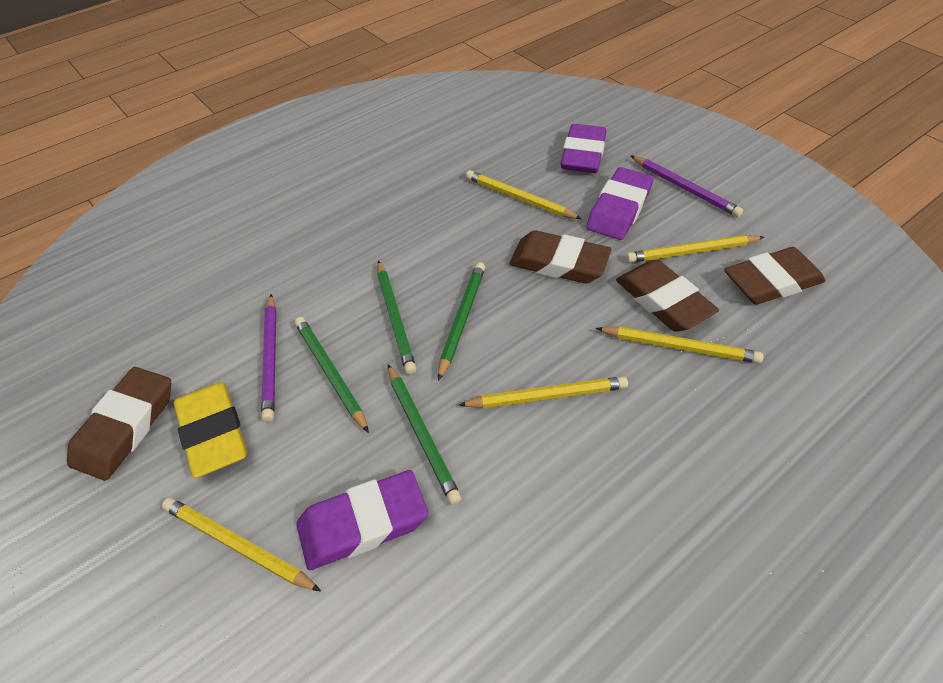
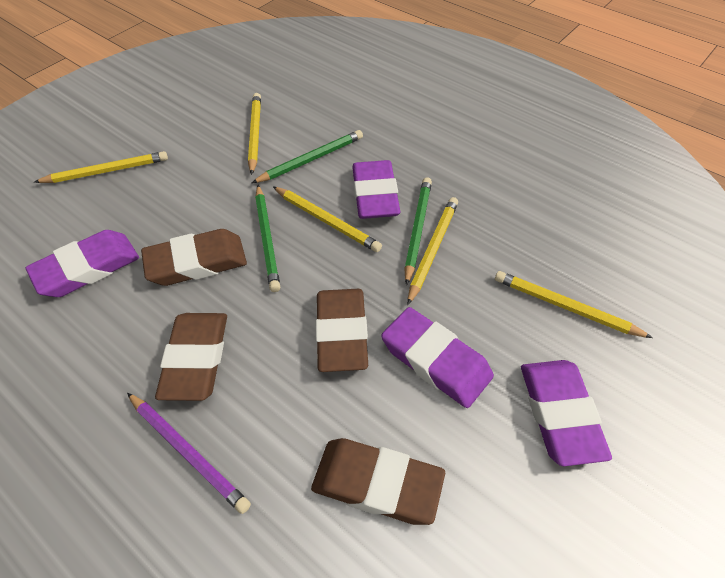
green pencil: [295,317,369,433] [377,261,417,375] [388,364,461,505] [438,262,485,381] = 4 -> [252,130,363,183] [255,185,280,292] [404,177,432,286] = 3
purple eraser: [296,470,428,570] [560,124,607,173] [586,167,653,240] = 3 -> [25,230,139,297] [352,160,400,219] [381,307,494,408] [521,360,612,466] = 4
purple pencil: [261,294,276,422] [630,155,743,217] = 2 -> [127,393,251,514] = 1
yellow eraser: [174,382,247,478] = 1 -> none = 0

